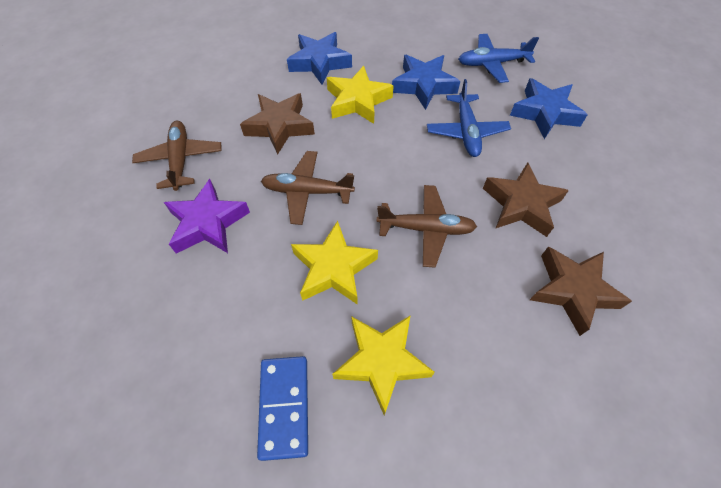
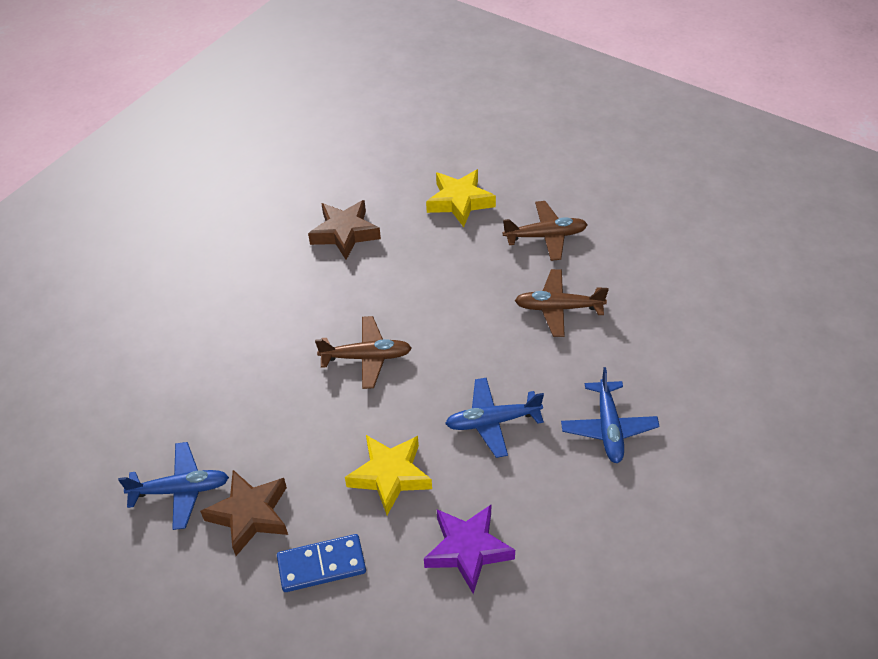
blue plane: [427,79,511,157] [458,34,539,83] = 2 -> [118,442,229,530] [445,378,544,458] [561,367,660,463] = 3
blue star: [287,32,352,85] [392,55,460,110] [510,78,587,139] = 3 -> none = 0
brown star: [240,93,315,155] [483,162,569,237] [530,247,632,336] = 3 -> [200,470,288,556] [308,200,381,260] = 2
yellow star: [291,221,378,305] [327,66,394,124] [332,315,435,415] = 3 -> [345,435,432,515] [426,169,496,227] = 2

